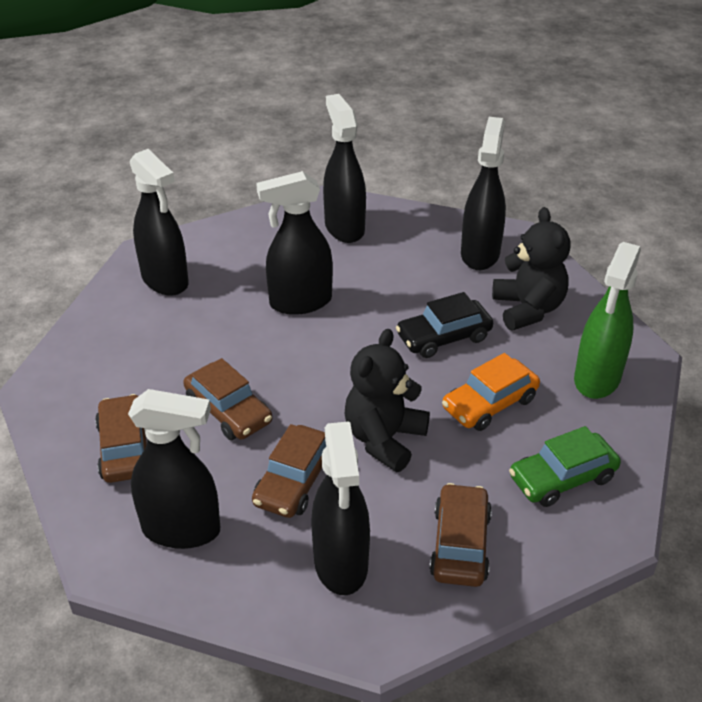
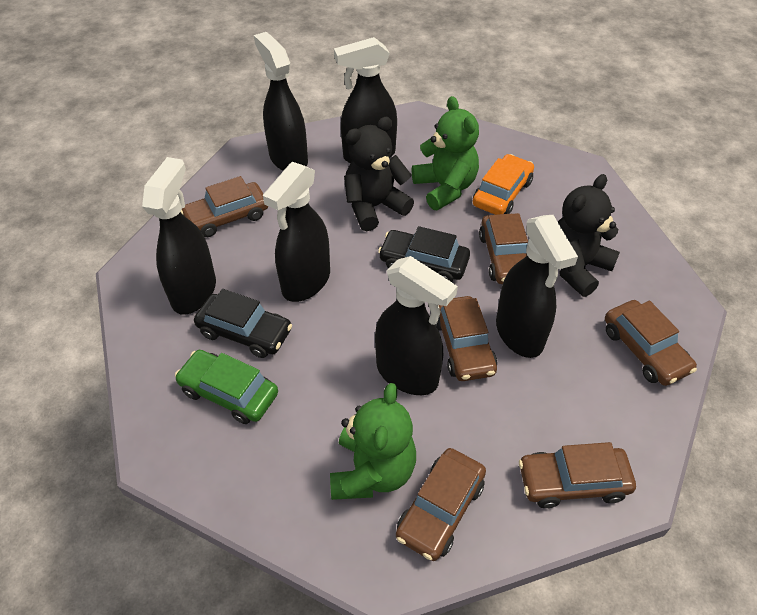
black car: [396,292,493,358] = 1 -> [194,289,292,358] [378,226,470,282] = 2
brown car: [95,394,147,483] [183,358,272,440] [252,424,326,518] [429,483,492,587] = 4 -> [181,176,268,237] [396,448,486,561] [435,296,497,381] [479,213,528,284] [519,442,636,508] [605,300,697,386] = 6
green spray bottle: [574,242,641,399] = 1 -> none = 0
green teddy bear: none = 0 -> [330,383,416,500] [412,96,479,210] = 2

